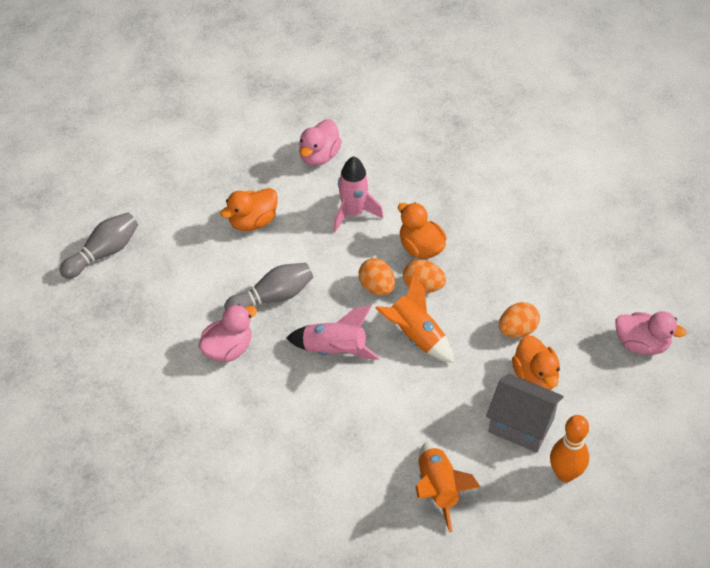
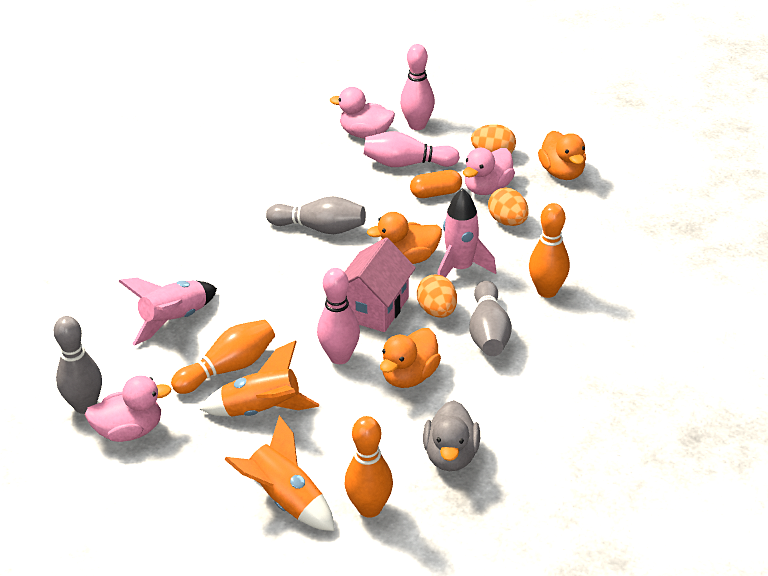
grey bowling pin: [59,213,138,279] [224,263,313,310] = 2 -> [54,316,102,414] [266,196,366,234] [469,281,512,356] = 3
grey duck: none = 0 -> [423,400,480,471] = 1
grey house: [486,374,564,453] = 1 -> none = 0
orange bowling pin: [550,415,589,482] = 1 -> [171,320,275,394] [345,416,393,518] [529,203,570,298] = 3
orange capsule: none = 0 -> [410,170,462,198] = 1
pink bowling pin: none = 0 -> [317,268,360,364] [364,131,460,167] [400,44,435,130] = 3
pink house: none = 0 -> [345,238,416,332] = 1

